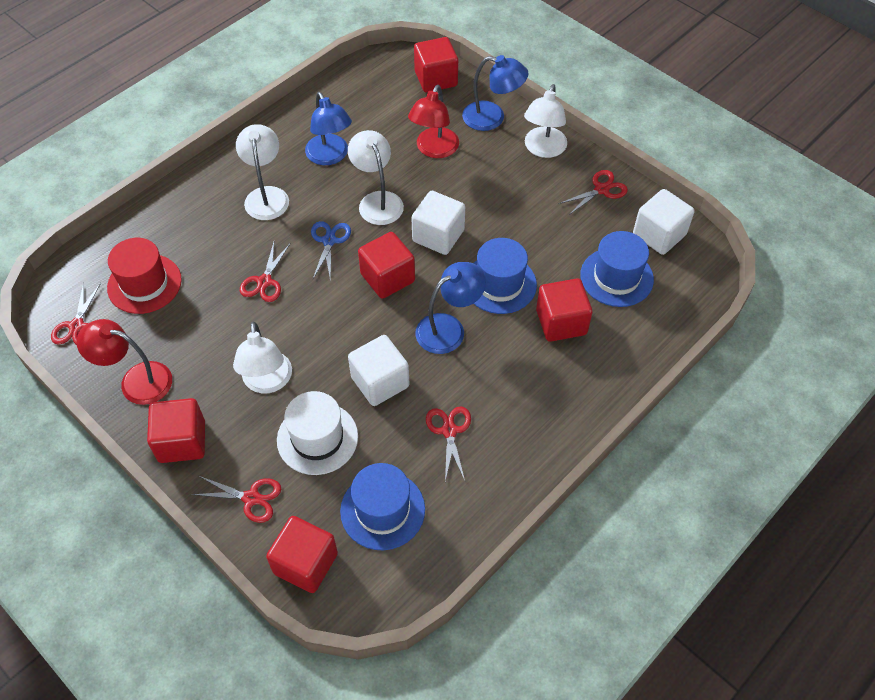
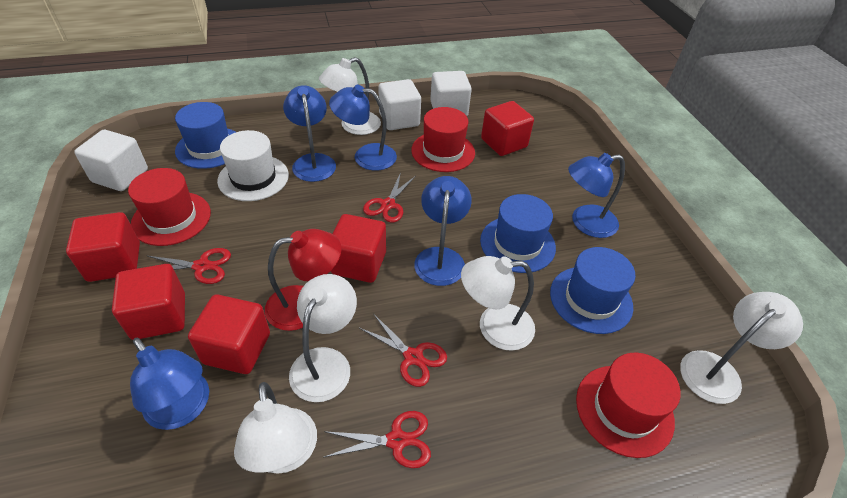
blue lamp: [305,92,352,165] [415,262,486,354] [462,55,529,131] = 3 -> [130,338,209,430] [283,85,336,182] [329,85,397,171] [414,176,472,286] [568,153,625,238] = 5
blue scissors: [311,221,351,280] = 1 -> none = 0
red hat: [107,238,182,314] = 1 -> [128,168,211,246] [411,107,475,172] [576,353,681,458] = 3
red lamp: [76,319,172,405] [408,85,459,158] = 2 -> [265,229,342,331] = 1
red scissors: [51,282,101,345] [191,476,281,523] [240,242,290,302] [426,407,471,481] [559,170,628,215] = 5 -> [146,248,231,284] [324,411,431,468] [359,314,447,387] [363,172,416,223] = 4
white lamp: [233,322,292,393] [236,124,289,220] [348,130,404,225] [524,84,567,158] = 4 -> [234,382,317,474] [289,274,357,402] [319,57,381,135] [461,256,535,351] [680,292,803,404] = 5

